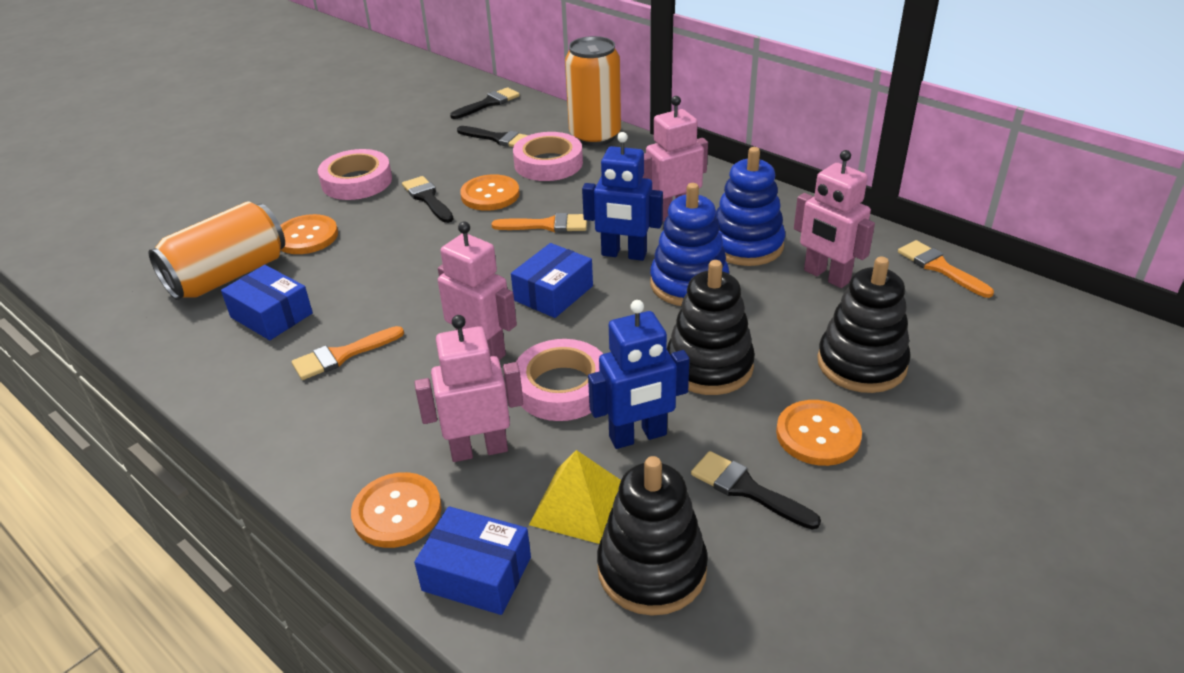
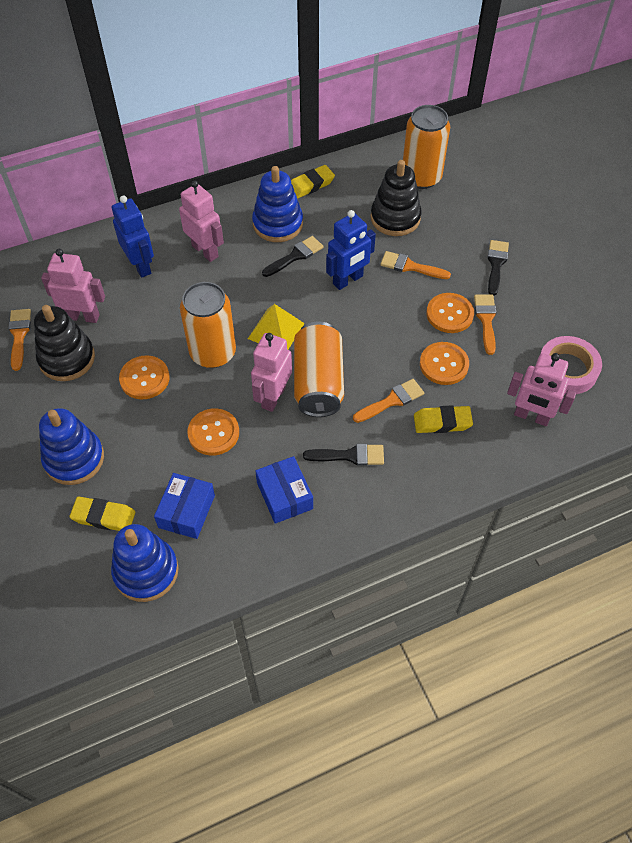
black brush: [402,176,454,223] [450,87,520,119] [457,126,528,147] [691,451,821,530] = 4 -> [262,236,324,277] [303,444,384,466] [487,240,509,296] = 3
black stacking toy: [597,456,708,616] [667,260,755,395] [817,257,911,393] = 3 -> [34,305,95,381] [371,160,421,236] = 2
blue box: [221,265,313,340] [414,506,531,615] [511,243,593,318] = 3 -> [154,473,215,539] [255,456,313,524] = 2
blue stacking toy: [650,183,729,306] [715,147,785,266] = 2 -> [39,408,104,485] [111,524,179,602] [252,166,303,242] = 3
orange brush: [292,326,404,380] [492,213,587,232] [898,240,994,298] = 3 -> [8,309,31,371] [353,379,424,423] [380,251,451,279] [474,295,496,355] = 4
orange can: [149,201,285,300] [565,36,621,146] = 2 -> [180,282,236,368] [294,322,344,417] [403,105,450,189] = 3
pink tape: [318,149,392,200] [513,132,583,181] [516,339,603,421] = 3 -> [540,336,602,394] = 1
yellow eraser: none = 0 -> [70,497,135,531] [291,165,335,199] [414,405,473,433] = 3

